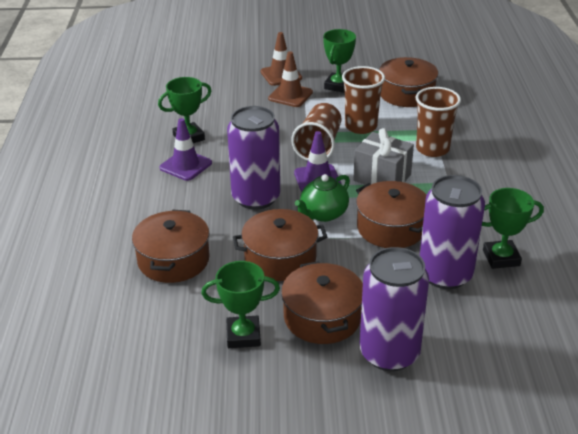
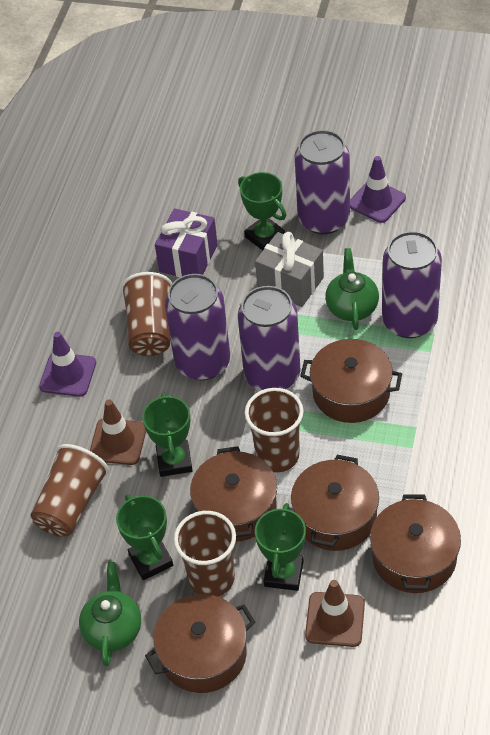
brown cup: [291,103,341,161] [342,66,385,134] [416,87,461,157] = 3 -> [31,444,109,537] [121,272,172,356] [174,511,236,597] [245,388,304,472] = 4
green teapot: [295,174,350,222] = 1 -> [79,562,141,666] [325,248,379,330] = 2
purple can: [227,106,280,210] [360,247,429,371] [420,175,485,289] = 3 -> [165,274,230,380] [238,286,301,391] [295,130,350,235] [382,231,442,338] = 4
purple gift: none = 0 -> [155,208,218,277] = 1

